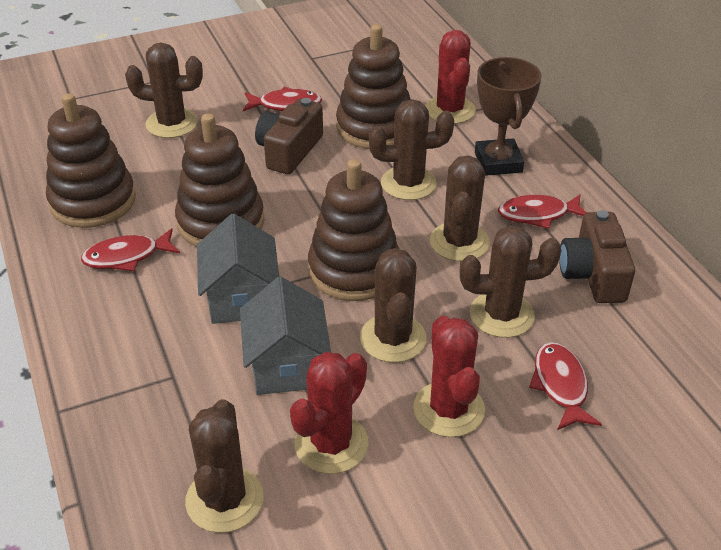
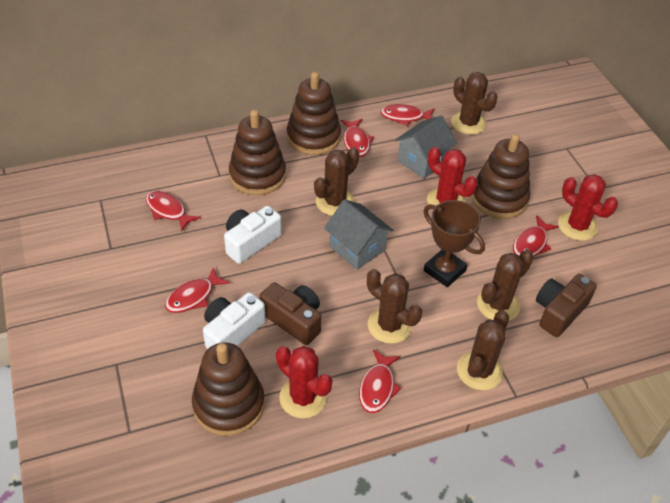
brown cactus: [125,43,203,138] [185,399,263,533] [360,248,426,363] [369,99,454,200] [430,155,490,261] [460,225,561,338] = 6 -> [314,147,359,216] [367,269,422,344] [451,72,498,135] [457,310,509,390] [477,250,534,321] = 5
red fish: [81,228,180,271] [243,87,322,111] [498,194,587,229] [529,342,602,430] = 4 -> [146,191,200,231] [165,268,230,313] [341,119,374,157] [359,350,401,413] [380,104,435,126] [513,215,558,256] = 6
white camera: none = 0 -> [203,292,266,349] [224,206,282,264] = 2

